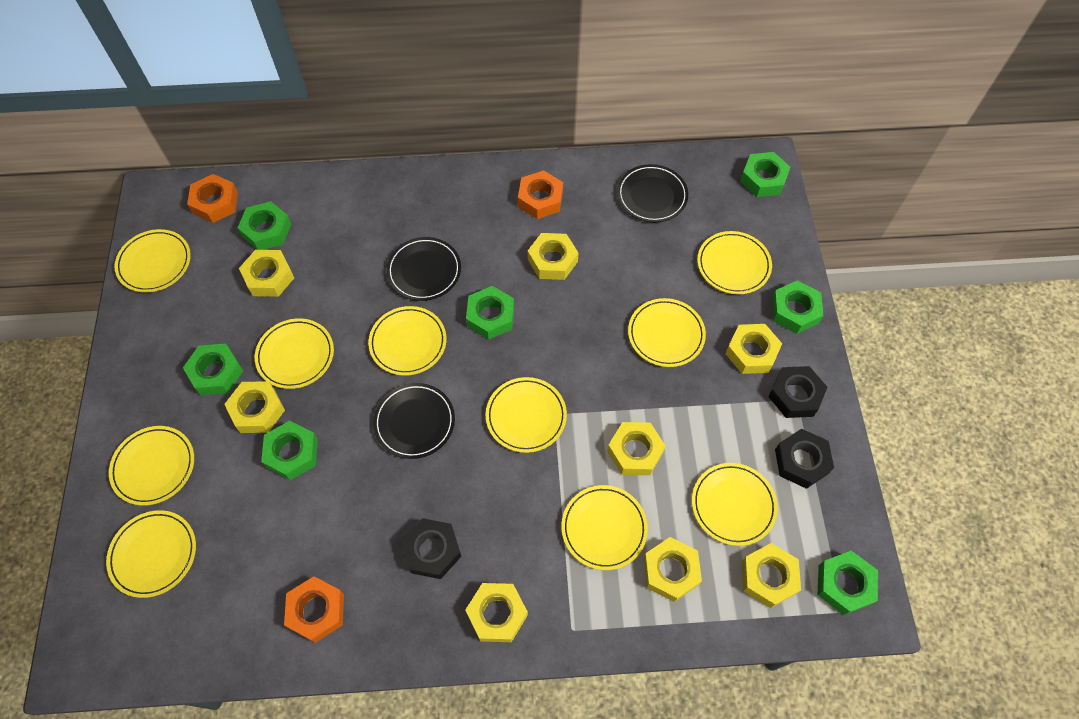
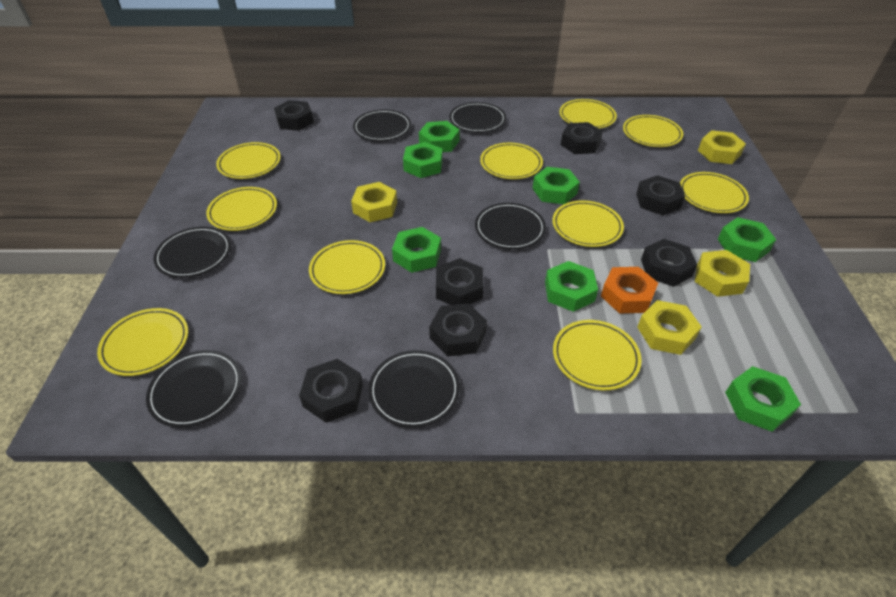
black nut: [401,518,461,579] [768,366,827,418] [775,429,834,489] = 3 -> [274,100,314,131] [299,359,363,423] [429,303,487,357] [436,258,483,305] [561,122,603,154] [636,175,685,215] [641,239,697,287] = 7
black plate: [373,383,455,459] [386,237,461,301] [617,164,688,222] = 3 -> [146,350,242,428] [153,227,231,278] [353,109,411,141] [369,350,460,428] [449,102,506,133] [475,203,546,250] = 6
orange nut: [187,174,238,223] [284,576,344,643] [518,170,563,219] = 3 -> [601,267,658,314] = 1
yellow nut: [225,381,285,433] [239,250,294,297] [465,583,528,642] [528,233,579,280] [607,422,666,475] [644,537,702,602] [725,324,782,374] [742,543,801,608] = 8 -> [351,182,397,222] [637,300,702,355] [695,250,750,297] [698,130,746,164] = 4

